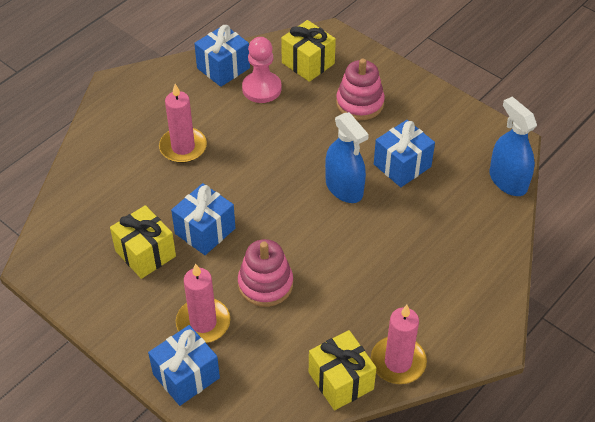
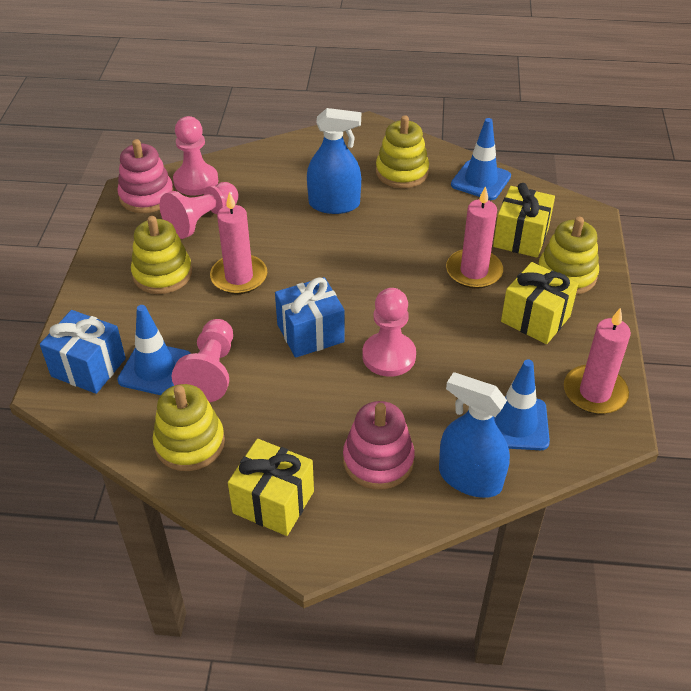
blue gift: [148,325,220,406] [171,183,235,255] [194,25,250,87] [374,120,435,187] = 4 -> [40,310,126,394] [275,277,345,358] = 2
blue traffic cone: none = 0 -> [117,305,191,395] [451,118,511,200] [494,359,550,450] = 3
pink pawn: [242,37,281,103] = 1 -> [160,182,239,239] [172,319,233,402] [173,116,218,196] [362,288,416,377] = 4
yellow stacking toy: none = 0 -> [131,216,192,294] [153,384,225,471] [376,115,429,188] [539,217,599,295] = 4

